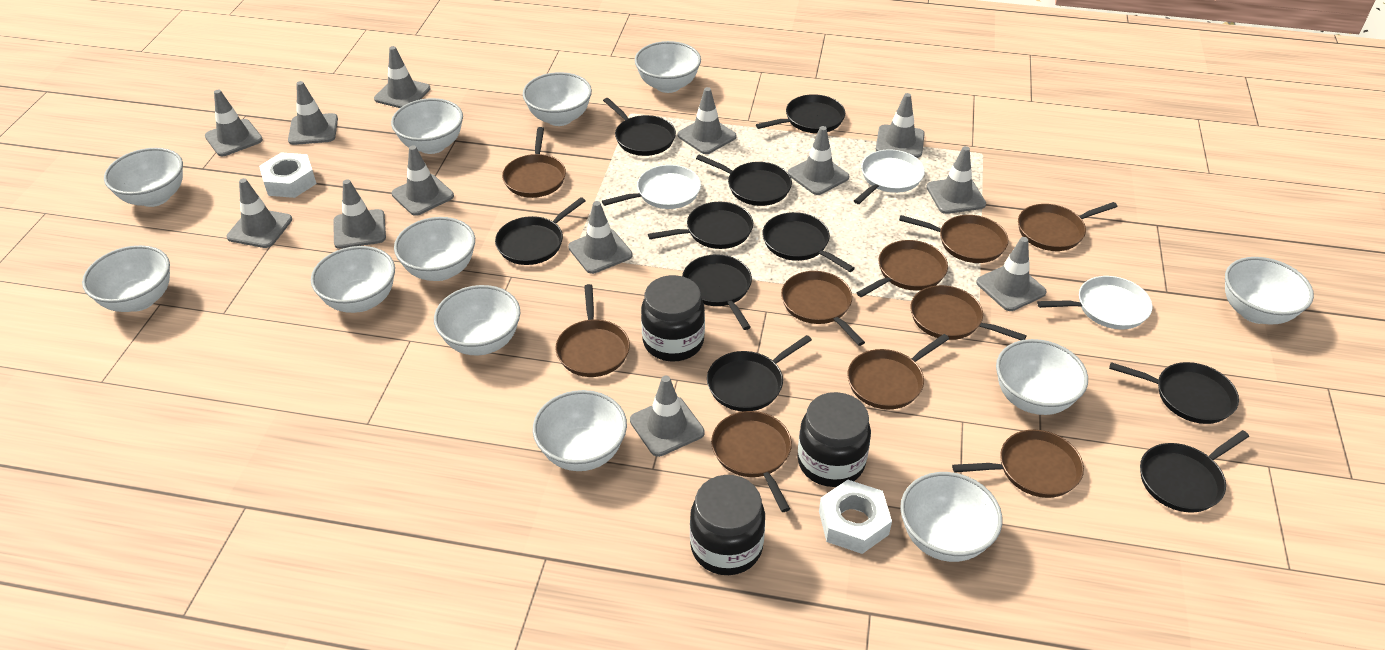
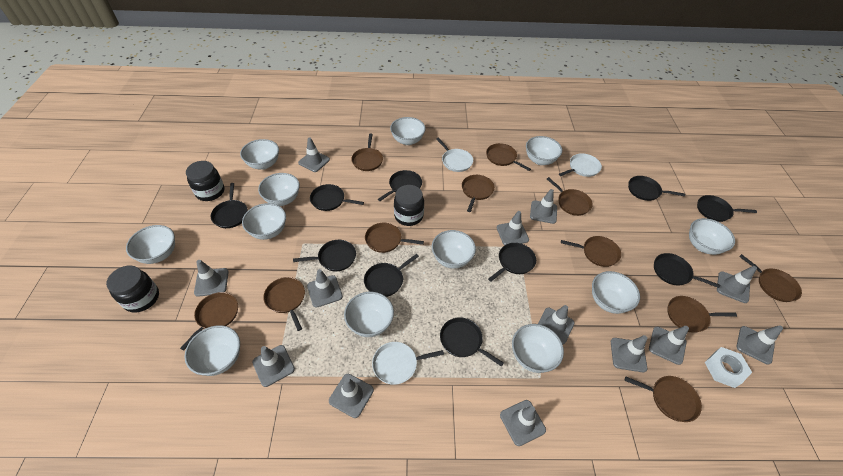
brown pan: [502,127,566,198] [555,284,630,377] [711,411,792,512] [781,271,865,346] [847,334,949,409] [856,240,948,297] [899,215,1008,263] [910,285,1027,340] [952,430,1084,498] [1018,202,1117,251] = 10 -> [180,292,238,351] [263,277,305,331] [351,133,383,171] [365,223,424,253] [462,175,495,212] [486,143,531,171] [547,177,593,216] [561,236,621,267] [625,376,702,422] [667,296,737,333] [739,254,802,302] = 11
white nut: [259,152,317,198] [819,480,892,554] = 2 -> [705,347,752,388] = 1

